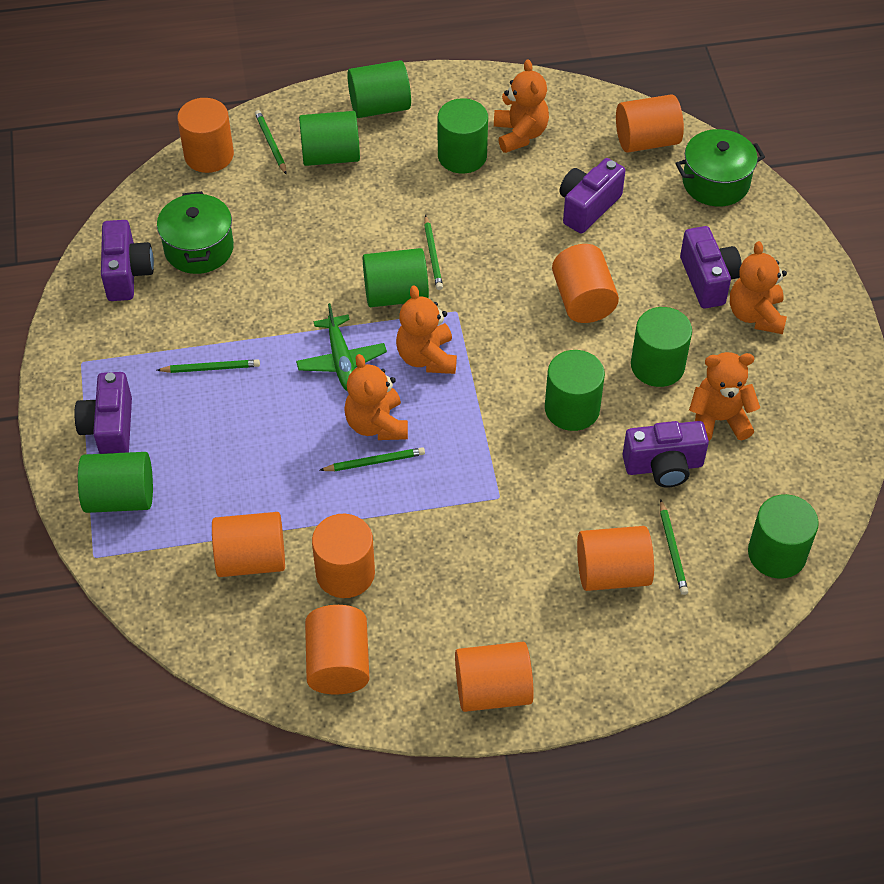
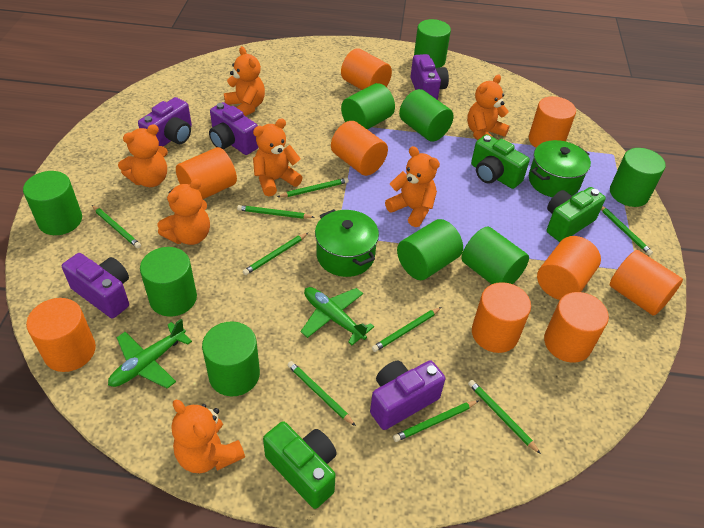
green camera: none = 0 -> [263,421,337,509] [471,134,530,189] [547,187,606,242] = 3
green cylinder: [78,452,153,513] [299,111,360,166] [347,60,411,118] [363,248,429,307] [438,98,488,173] [545,350,605,431] [631,307,692,387] [748,494,819,579] = 8 -> [23,171,82,235] [140,247,197,317] [202,322,260,396] [341,83,395,130] [397,219,463,280] [399,89,454,142] [414,19,451,68] [461,227,529,284] [610,148,666,207] = 9
green pencil: [157,359,260,373] [255,110,287,175] [319,447,425,471] [424,215,443,290] [660,499,688,595] = 5 -> [92,205,141,248] [237,205,314,219] [243,233,308,275] [277,178,349,197] [287,361,356,426] [372,307,442,352] [393,400,479,442] [468,380,541,454] [601,206,653,256] = 9
green plane: [296,303,387,391] = 1 -> [108,319,192,389] [301,287,374,345] = 2
orange cylinder: [177,98,234,173] [212,512,285,577] [305,605,370,695] [312,514,375,598] [455,642,534,712] [552,244,619,323] [577,526,654,591] [616,94,684,153] = 8 -> [26,298,96,372] [176,147,237,200] [331,121,388,176] [341,48,392,90] [472,282,531,353] [529,96,576,148] [537,236,601,300] [544,292,609,363] [610,250,683,316] = 9
orange teddy bear: [344,354,408,440] [396,285,457,374] [494,59,549,153] [689,352,760,441] [730,241,787,334] = 5 -> [118,124,168,187] [158,178,210,245] [172,399,245,473] [224,46,265,116] [253,118,303,196] [385,146,440,227] [467,75,510,140] = 7

